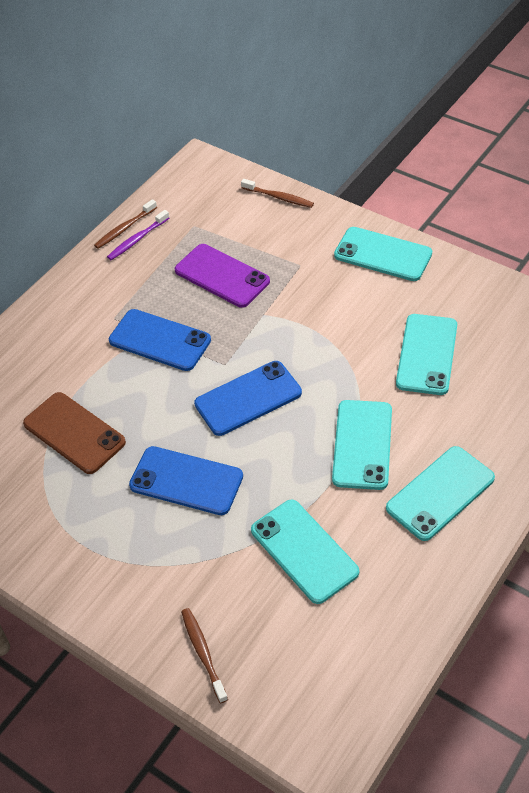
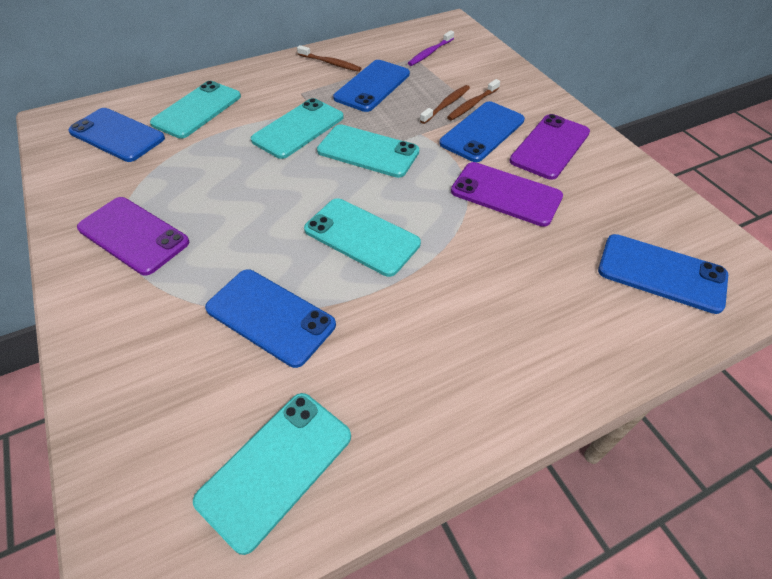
blue phone: [109,309,211,371] [129,446,243,515] [194,361,302,436] = 3 -> [68,108,165,162] [205,269,336,368] [333,60,410,112] [439,101,525,162] [598,234,728,314] = 5
brown phone: [23,392,126,474] = 1 -> none = 0
purple phone: [175,244,270,308] = 1 -> [77,197,189,276] [451,162,563,227] [509,114,590,180] = 3

